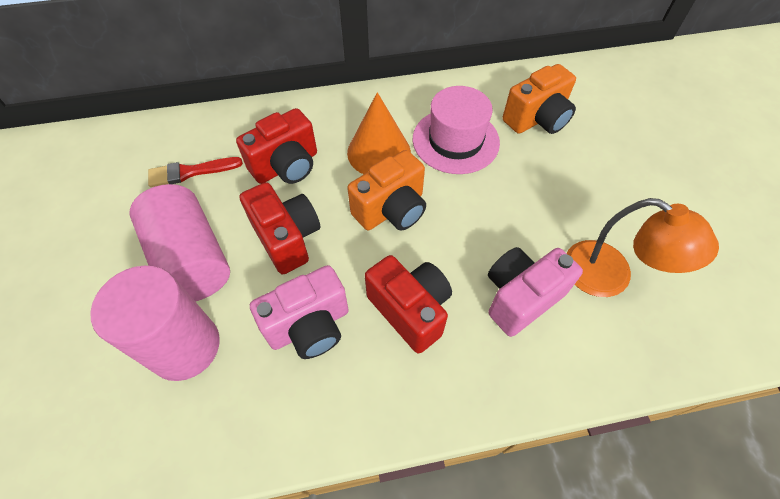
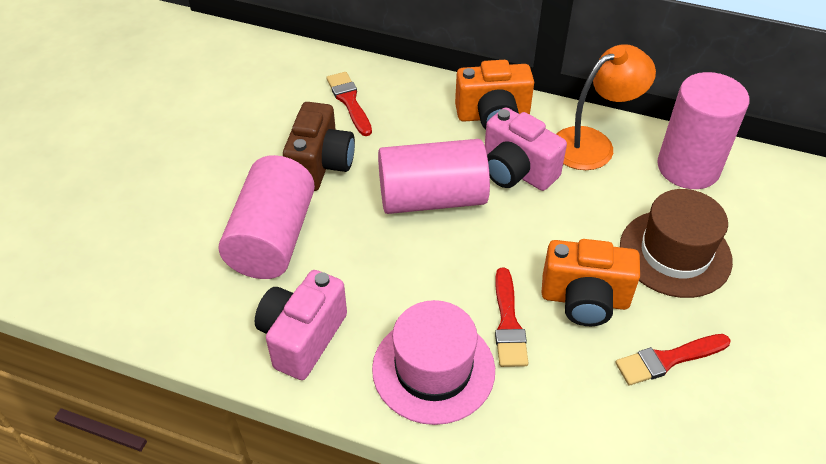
brown camera: none = 0 -> [283,102,355,191] = 1
brown hat: none = 0 -> [620,189,733,298] = 1
orange cone: [347,92,411,174] = 1 -> none = 0
pink cylinder: [90,265,220,381] [130,184,230,302] = 2 -> [218,155,315,279] [378,139,490,214] [657,72,749,189] = 3
red brush: [148,157,243,187] = 1 -> [326,72,372,136] [495,268,528,367] [615,334,731,386] = 3
red camera: [236,108,317,184] [240,182,320,274] [365,255,452,354] = 3 -> none = 0

